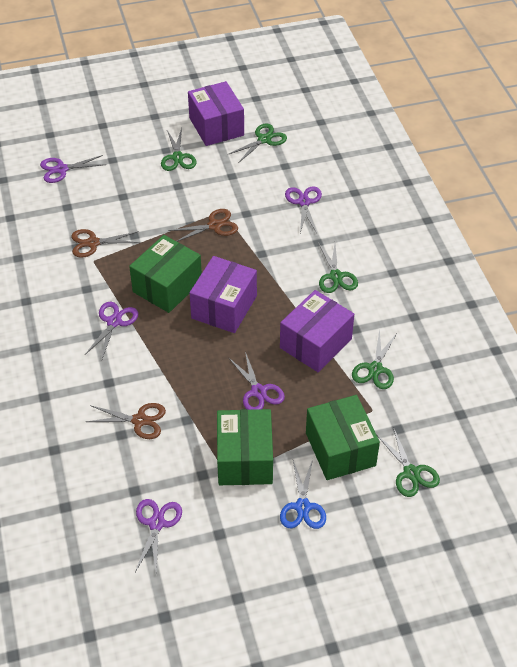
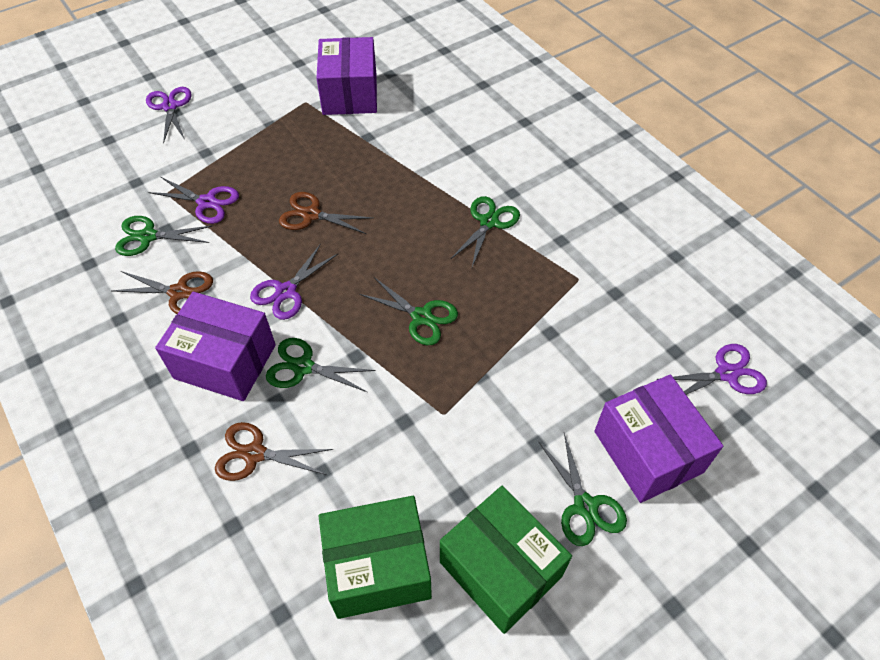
blue scissors: [280,459,326,529] = 1 -> none = 0
green box: [129,235,202,313] [217,409,273,485] [306,395,380,480] = 3 -> [319,496,432,619] [440,486,572,634] = 2
purple scissors: [40,155,106,183] [85,302,138,359] [135,499,182,572] [228,352,285,410] [285,186,322,233] = 5 -> [146,87,192,144] [148,177,239,224] [250,244,338,320] [656,344,767,395] = 4

